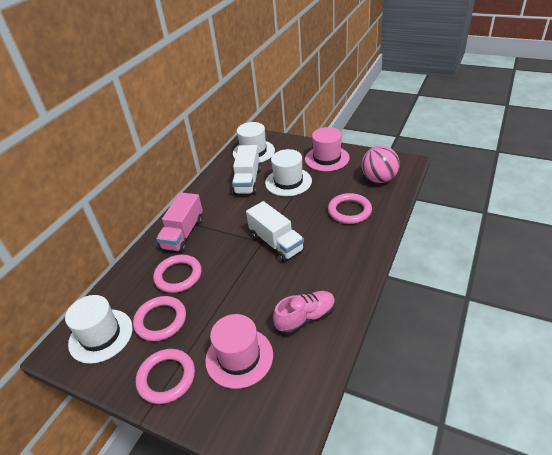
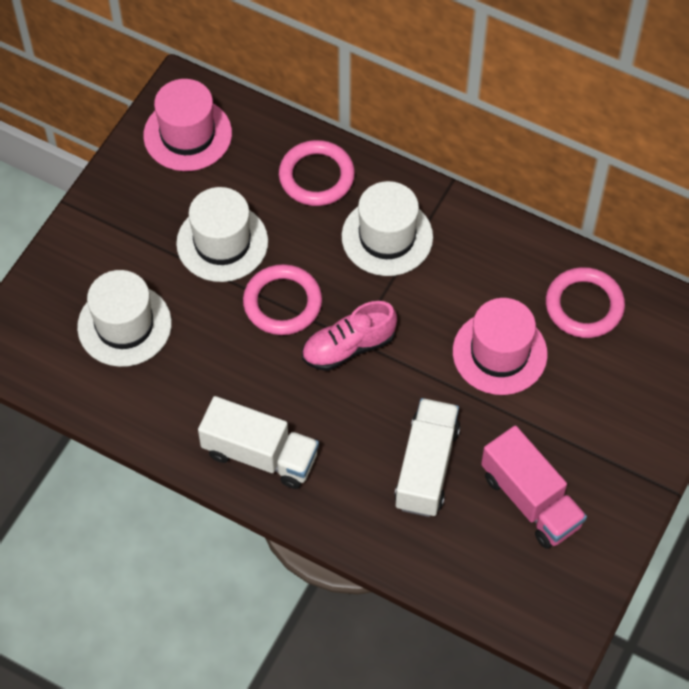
pink ball: [362,146,400,183] = 1 -> none = 0
pink ring: [133,296,186,341] [136,349,195,404] [153,255,202,293] [328,193,372,224] = 4 -> [243,264,322,335] [279,140,355,206] [546,267,625,338] = 3

